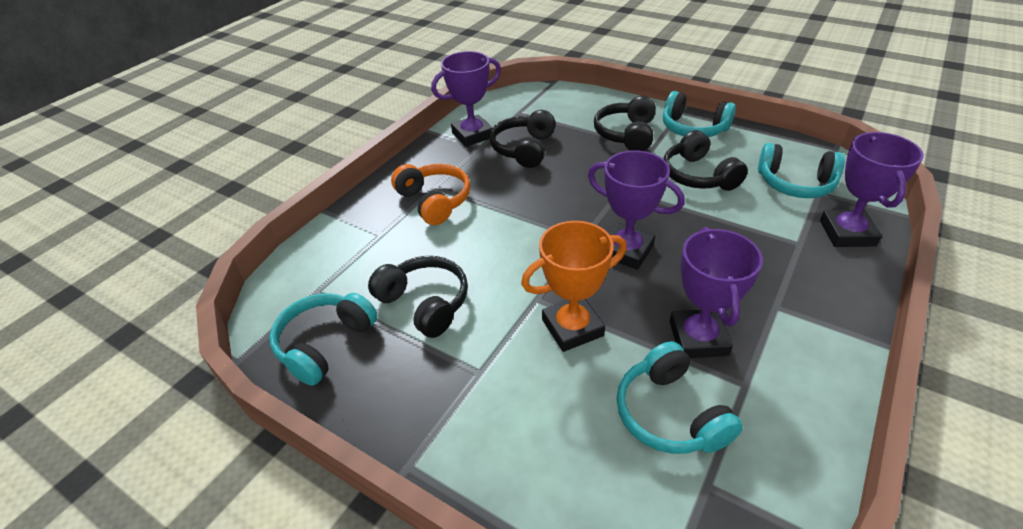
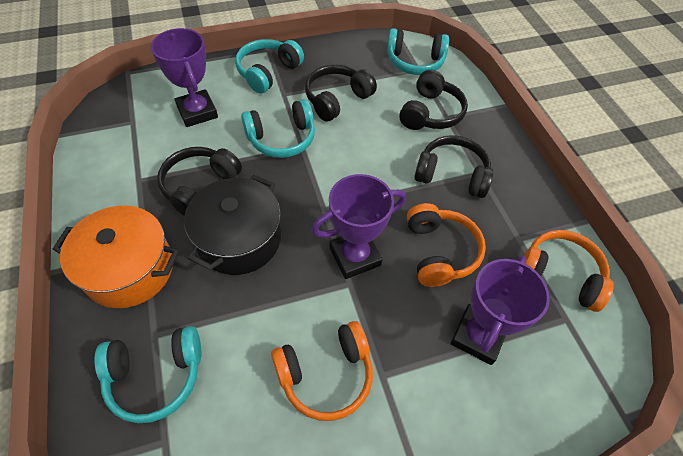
black pot: none = 0 -> [184,175,281,275] = 1
orange headphones: [391,164,470,225] = 1 -> [271,321,373,421] [407,203,486,287] [524,230,614,312] = 3
orange pot: none = 0 -> [53,205,179,308] = 1
orange trophy: [521,221,627,352] = 1 -> none = 0
purple trophy: [431,51,501,147] [588,150,685,270] [670,227,763,358] [820,132,924,247] = 4 -> [151,28,218,127] [312,174,406,279] [451,255,550,365] = 3

